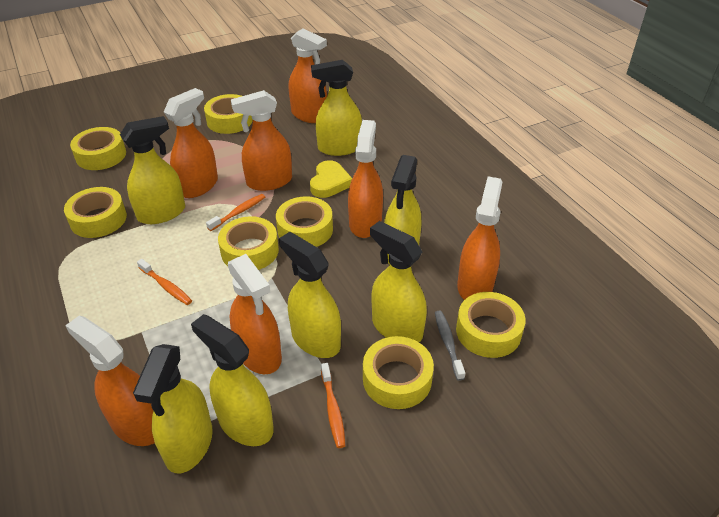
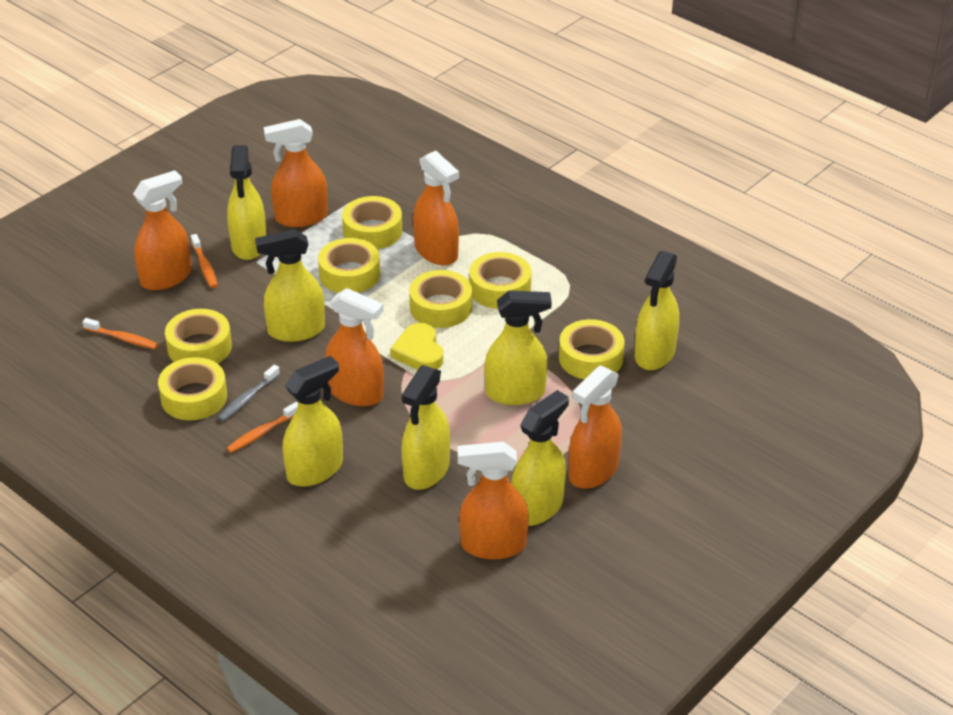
orange spray bottle: [65,316,155,446] [164,88,218,198] [228,254,282,374] [231,90,292,191] [289,28,327,123] [348,120,383,238] [457,177,502,300] = 7 -> [133,170,192,290] [264,119,328,227] [325,288,384,406] [413,151,459,265] [458,442,529,560] [569,365,622,489] = 6

